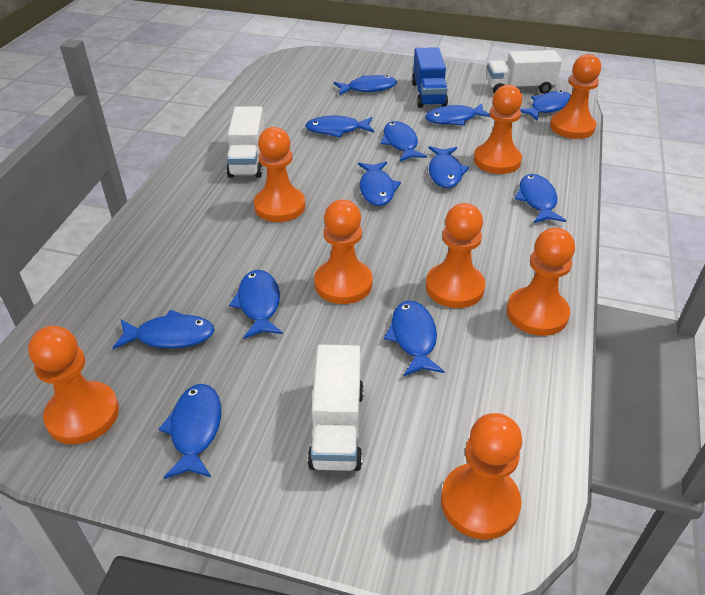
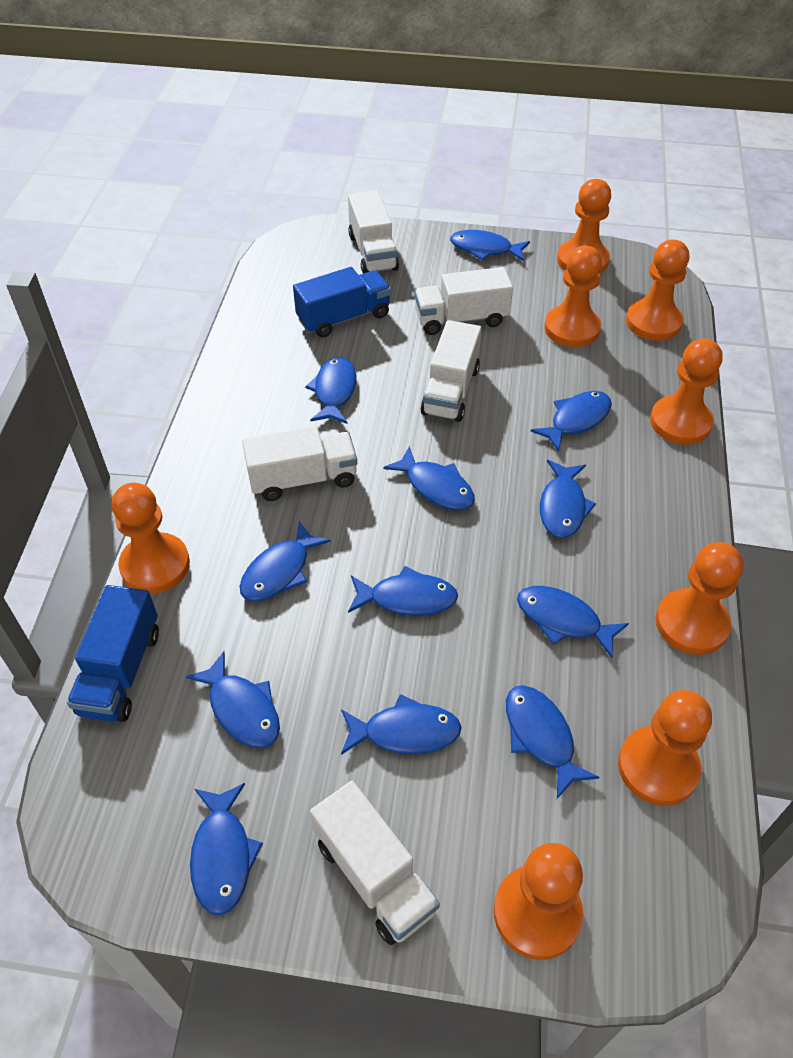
blue truck: [412,47,448,108] = 1 -> [67,585,159,722] [293,267,391,338] = 2
white truck: [226,106,265,178] [307,345,364,471] [487,50,562,94] = 3 -> [242,426,357,501] [310,781,440,945] [348,190,399,274] [414,267,513,335] [420,320,482,422] = 5

